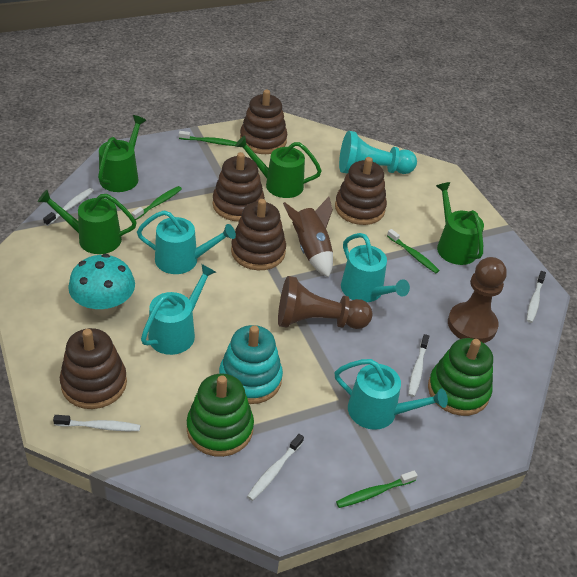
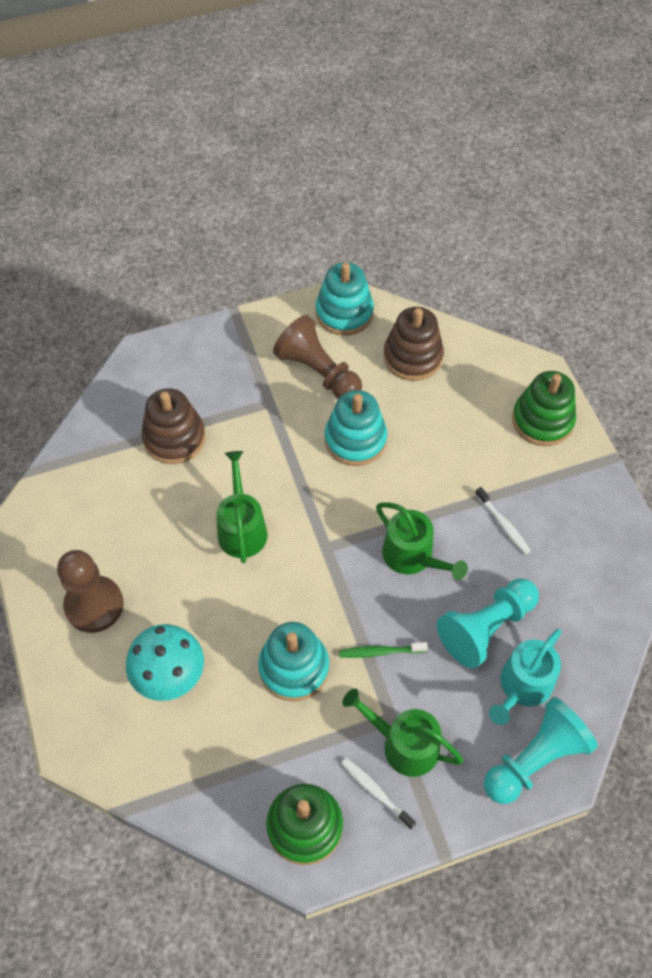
brown rocket: [283,197,333,277] = 1 -> none = 0
brown stacking toy: [60,328,127,409] [213,152,265,222] [231,199,286,270] [240,90,287,154] [335,157,387,225] = 5 -> [141,388,205,464] [383,307,444,381] = 2
green toothbrush: [132,186,182,220] [179,131,237,146] [336,470,418,508] [387,229,440,273] = 4 -> [339,642,428,658] = 1
green watering can: [38,190,137,254] [98,115,147,192] [235,136,322,198] [436,182,484,265] = 4 -> [216,451,267,563] [343,688,464,777] [376,502,468,580] = 3
turquoise pawn: [339,131,417,174] = 1 -> [437,578,539,669] [484,697,598,804] = 2
turquoise stacking toy: [219,325,283,404] = 1 -> [258,622,329,701] [316,262,374,336] [325,390,387,466] = 3
turquoise watering can: [137,210,236,274] [141,264,216,355] [334,359,448,430] [341,233,410,302] = 4 -> [489,629,562,725] = 1
white toothbrush: [43,188,94,226] [53,415,140,431] [247,434,304,501] [408,334,429,397] [527,271,546,323] = 5 -> [341,758,416,830] [475,487,531,554] = 2

